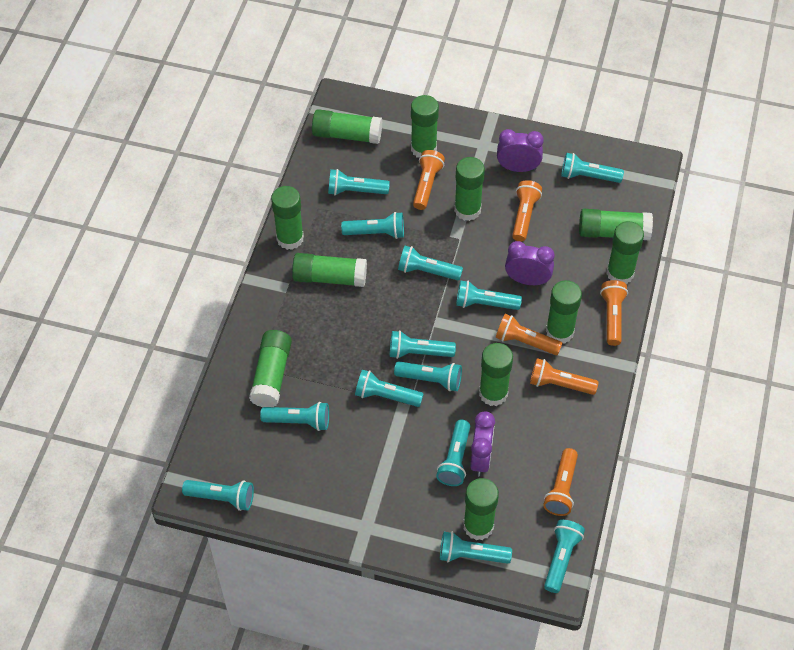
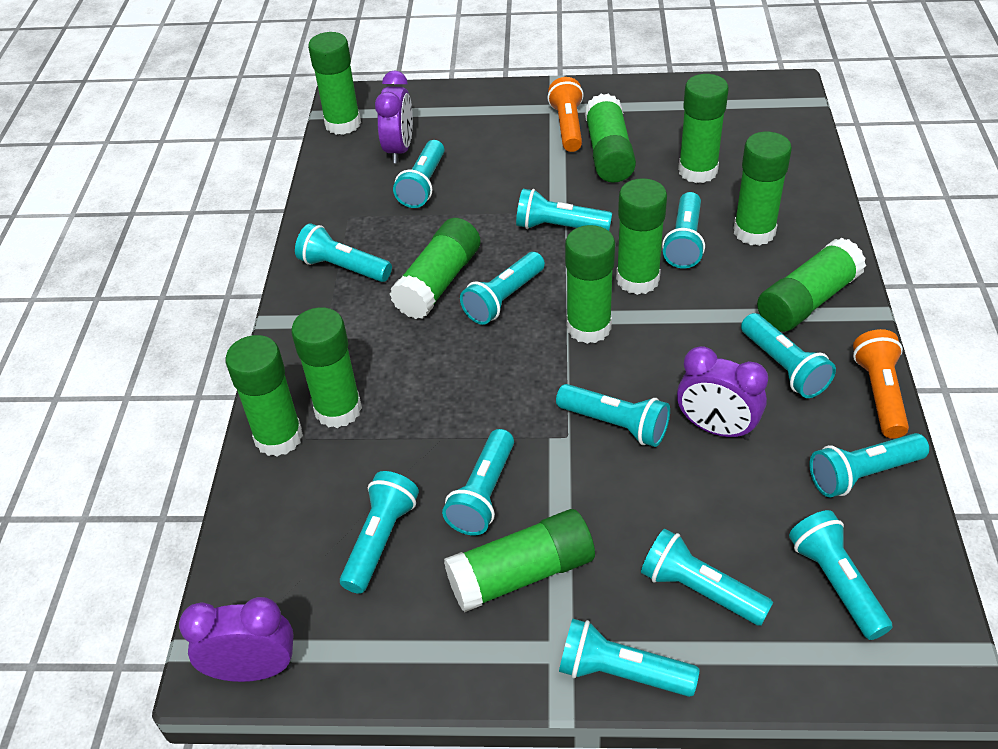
orange flashlight: [413,150,445,210] [496,314,562,355] [512,180,542,242] [530,358,599,395] [543,448,578,516] [600,280,628,346] = 6 -> [547,77,584,152] [853,329,909,438] = 2

